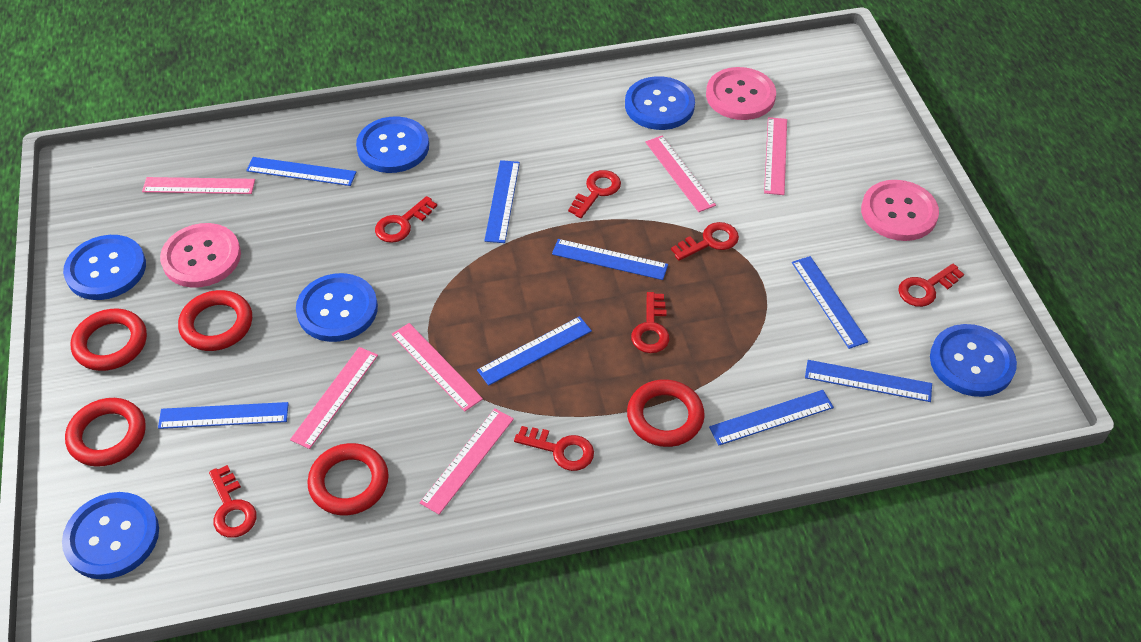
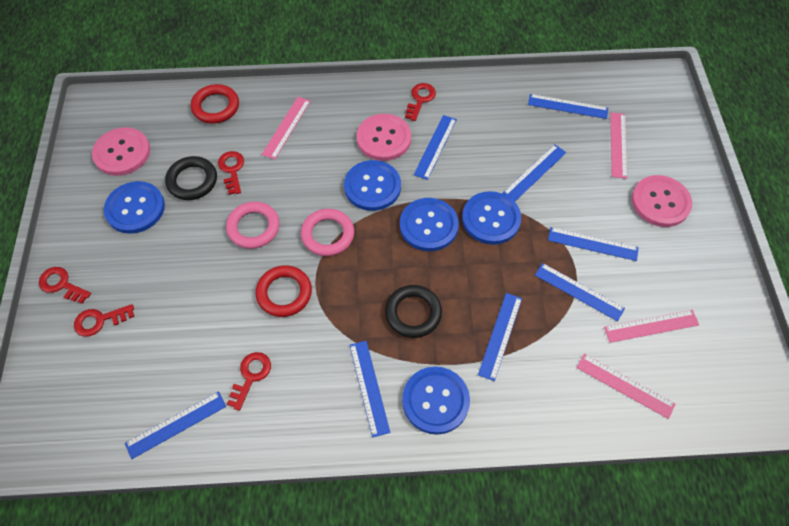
black ring: none = 0 -> [165,156,217,200] [385,285,442,338] = 2
blue button: [62,492,159,579] [63,235,146,300] [296,273,378,342] [356,116,429,173] [625,76,695,130] [930,324,1017,397] = 6 -> [104,181,165,234] [344,160,401,211] [400,198,459,251] [402,367,470,435] [462,191,521,245] = 5
pink ring: none = 0 -> [226,202,280,249] [301,209,354,256] = 2
pink ruler: [142,177,255,194] [290,347,378,449] [392,323,483,411] [420,408,514,514] [645,136,716,212] [764,117,787,195] = 6 -> [262,97,311,160] [577,354,675,419] [604,310,699,343] [610,112,627,179] = 4
red key: [209,465,257,538] [375,196,437,243] [514,426,594,471] [568,170,621,218] [631,292,669,353] [671,222,739,261] [898,264,964,307] = 7 -> [39,267,91,304] [74,304,134,337] [218,151,244,195] [227,352,271,411] [405,83,436,121] = 5
red ring: [65,398,146,467] [71,309,147,371] [178,290,252,351] [307,443,389,515] [627,379,705,447] = 5 -> [191,84,239,124] [256,265,312,317] = 2

